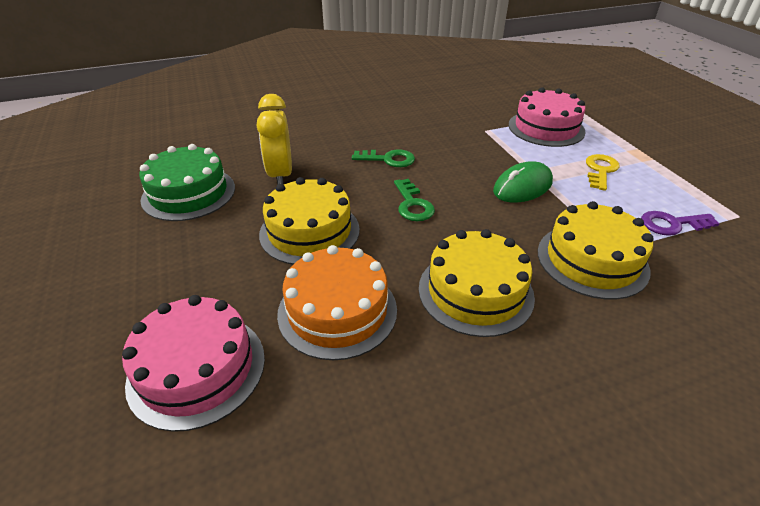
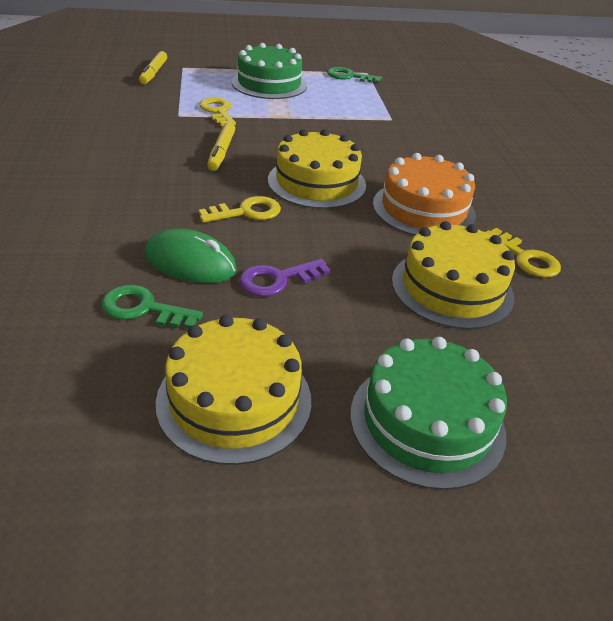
green cake: [139,144,235,221] = 1 -> [232,43,307,99] [350,337,507,490] = 2
pink cake: [122,295,265,432] [509,87,586,147] = 2 -> none = 0
yellow clock: [257,94,292,184] = 1 -> none = 0
yellow key: [586,154,620,191] = 1 -> [199,97,236,126] [199,196,281,223] [485,228,561,278] = 3
yellow marker: none = 0 -> [139,51,167,84] [207,122,235,171] = 2

